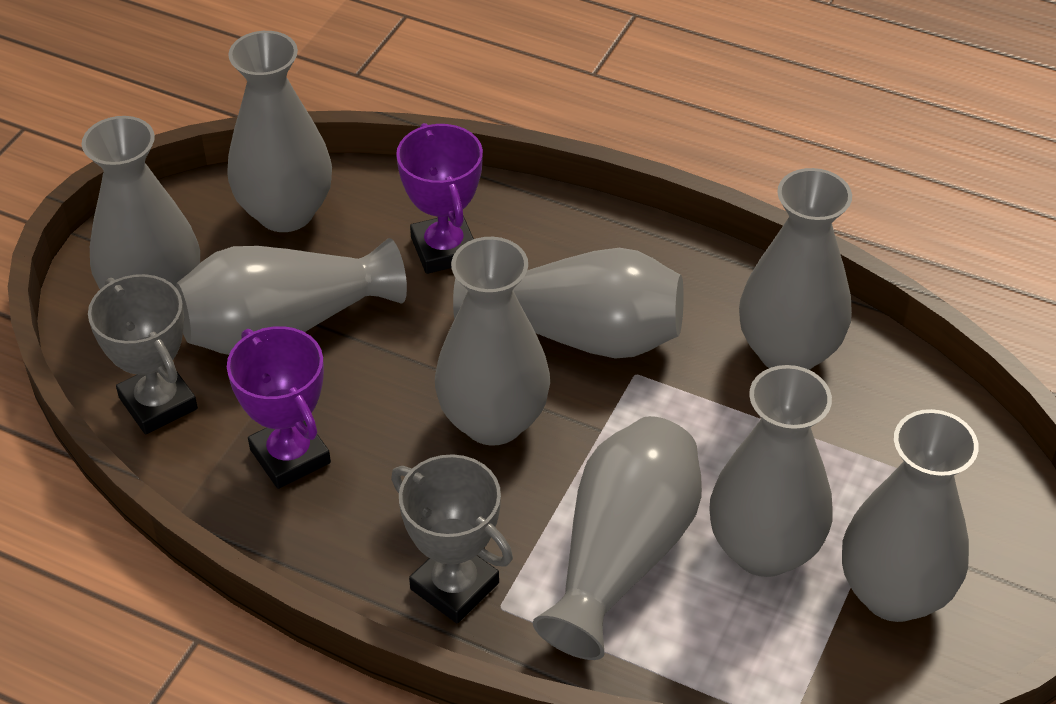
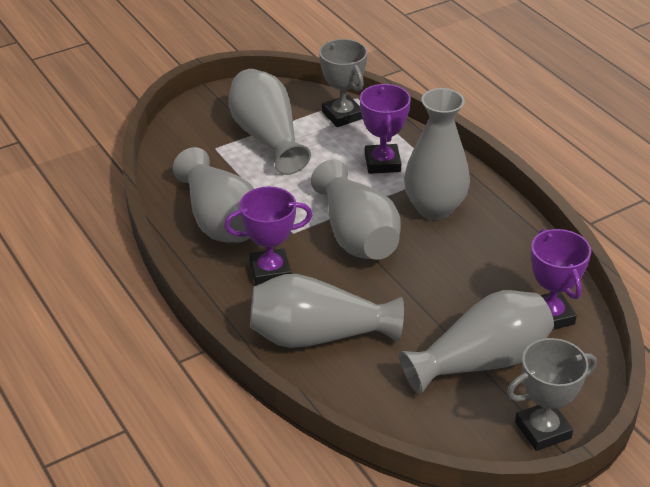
grey vase: [81,116,200,289] [175,238,407,355] [227,31,332,232] [435,237,550,446] [453,248,684,359] [533,416,702,660] [709,365,833,577] [739,168,852,370] [842,409,979,622] = 9 -> [173,147,254,243] [229,69,311,175] [250,274,404,348] [311,159,401,260] [399,290,554,395] [404,88,470,220] = 6
purple trophy: [227,326,331,489] [396,123,483,274] = 2 -> [224,187,312,286] [360,84,411,174] [531,229,591,330] = 3

